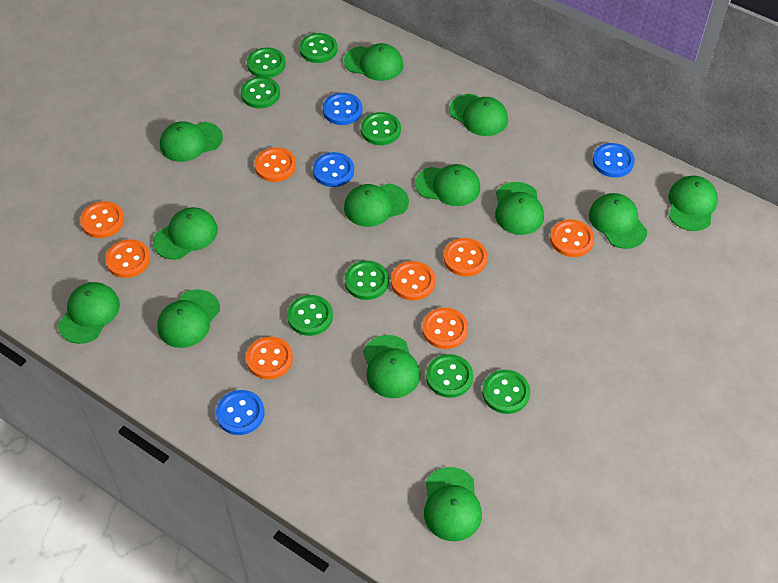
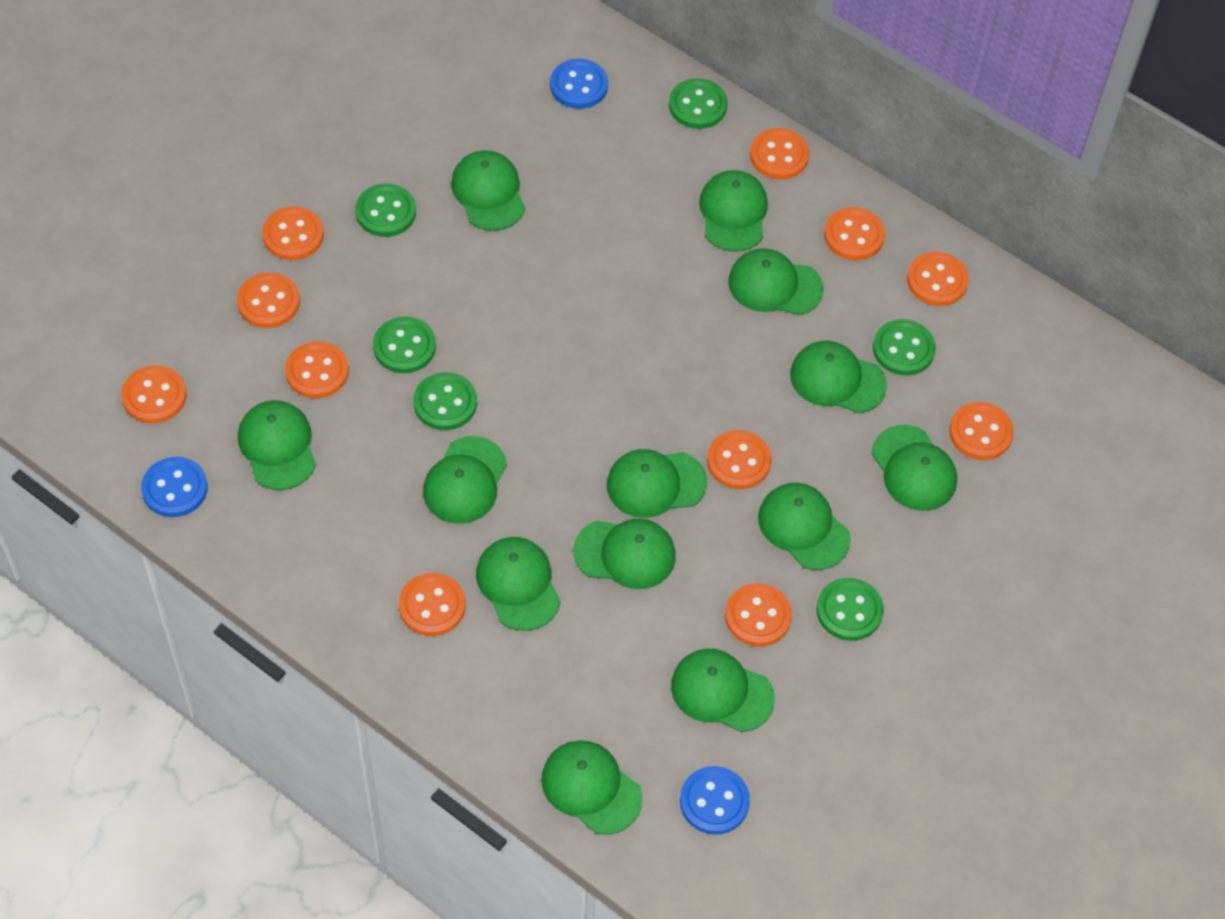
blue button: [216,390,264,435] [313,152,354,187] [323,93,362,125] [593,143,635,177] = 4 -> [141,457,208,517] [550,59,608,109] [680,766,750,835] = 3
green button: [241,77,280,108] [247,47,286,78] [287,295,333,336] [299,33,338,63] [345,260,389,300] [361,112,401,145] [426,354,473,398] [482,370,530,414] = 8 -> [356,184,416,237] [373,317,436,373] [414,372,477,430] [669,78,727,129] [816,578,884,641] [873,319,936,375] = 6
orange button: [80,201,124,238] [105,239,150,278] [246,337,293,379] [255,147,296,182] [391,261,435,300] [422,308,468,349] [444,238,488,276] [550,220,594,257] = 8 -> [121,365,187,424] [237,272,300,328] [262,206,324,260] [285,341,349,398] [399,573,466,636] [707,430,771,489] [725,583,792,647] [750,128,809,180] [824,207,885,260] [907,252,969,306] [949,402,1014,460] = 11

